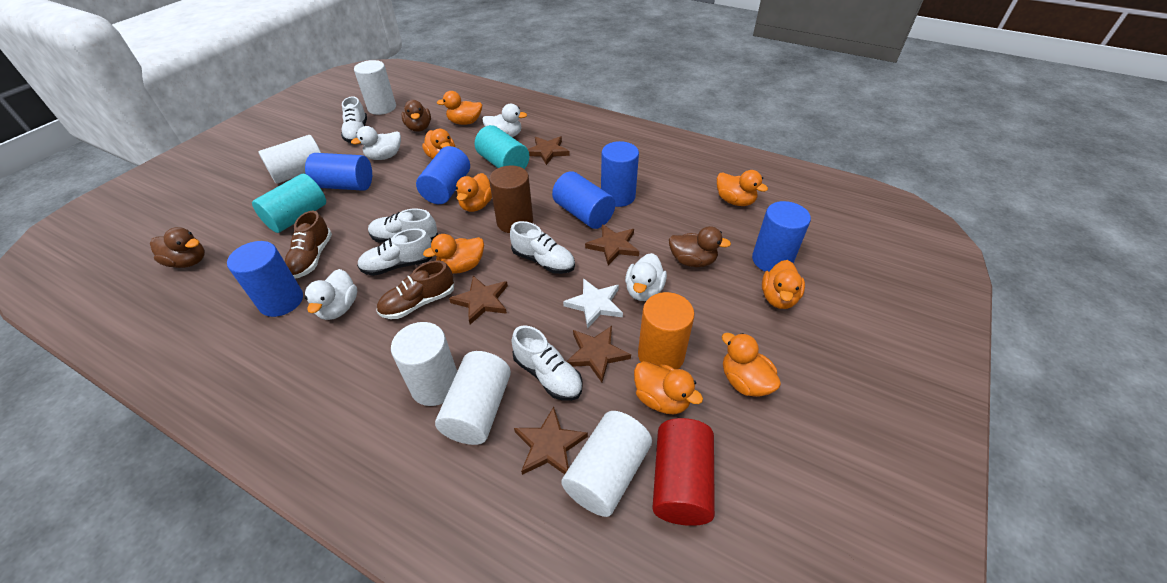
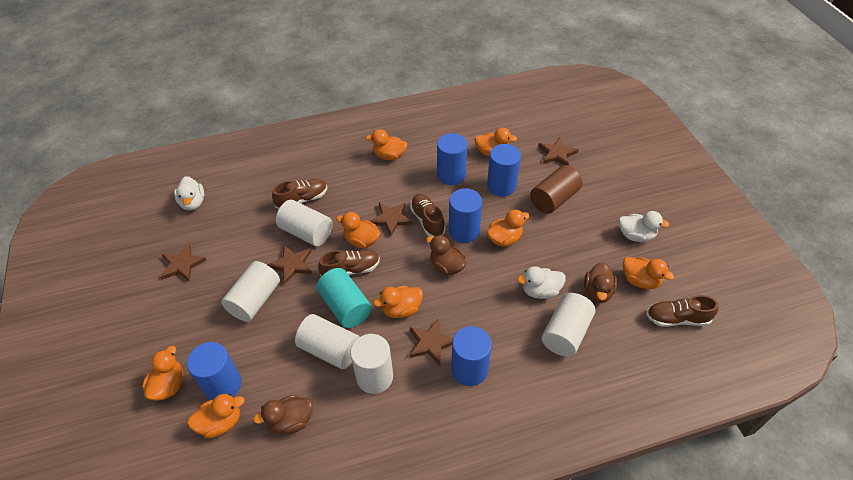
blue cylinder: [227,241,303,317] [305,153,372,191] [416,146,470,204] [552,171,615,229] [601,141,639,207] [752,201,811,272] = 6 -> [187,342,242,400] [437,133,467,185] [449,188,482,243] [451,326,492,386] [487,144,521,197] = 5
brown shoe: [285,211,332,279] [377,261,454,319] = 2 -> [272,179,327,209] [318,250,380,276] [410,194,446,237] [646,295,719,327] = 4
orange cylinder: [638,292,695,369] = 1 -> none = 0
red cylinder: [652,418,715,526] = 1 -> none = 0
turquoise cylinder: [252,174,326,233] [475,125,529,169] = 2 -> [316,268,372,328] = 1
white duck: [305,269,357,320] [351,126,401,160] [482,104,527,137] [625,253,667,301] = 4 -> [174,176,204,210] [517,266,566,299] [619,211,669,242] = 3
white shoe: [341,97,367,143] [357,228,432,276] [368,209,438,243] [510,221,575,274] [512,325,583,401] = 5 -> none = 0
white star: [563,278,623,329] = 1 -> none = 0

